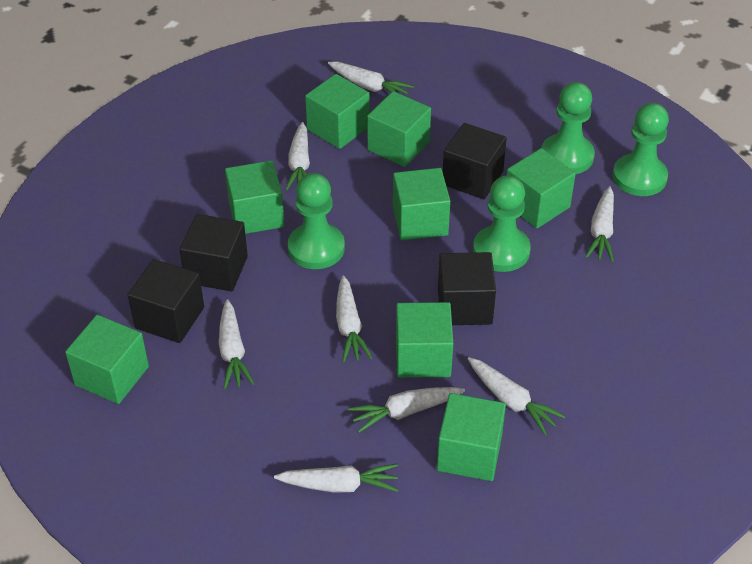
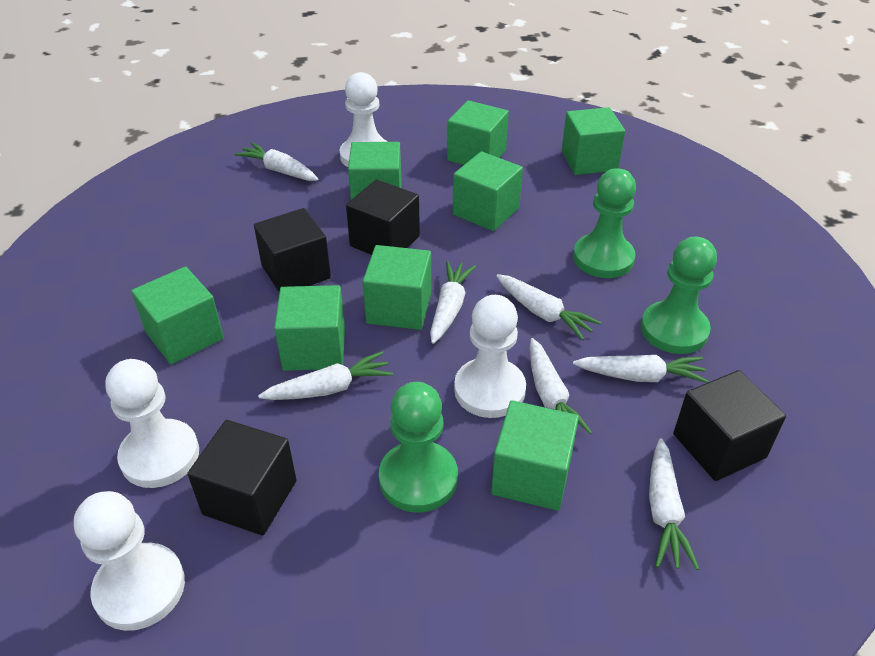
green pawn: [288,173,345,269] [473,175,531,272] [541,82,595,174] [613,103,669,196] = 4 -> [379,382,458,513] [573,168,636,278] [641,237,717,354] = 3
white carrot: [219,299,255,389] [274,464,398,493] [286,122,310,191] [328,62,414,94] [336,275,373,363] [348,387,465,433] [468,357,565,435] [585,186,614,262] = 8 -> [235,143,318,181] [258,351,393,400] [430,261,476,344] [496,274,602,341] [530,338,592,437] [573,355,708,383] [649,438,699,570] = 7
white pawn: none = 0 -> [74,491,185,631] [105,359,199,488] [340,72,388,167] [454,295,526,418] = 4

